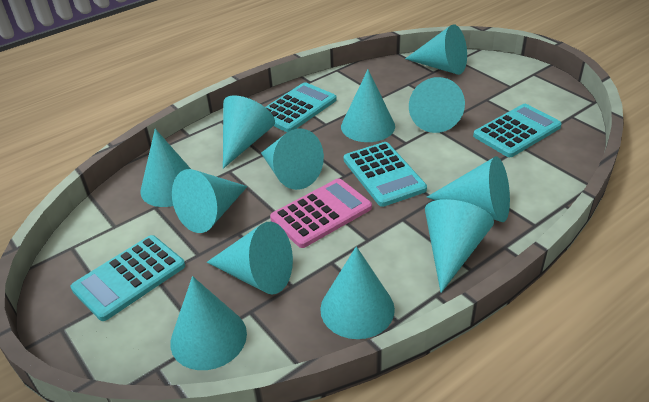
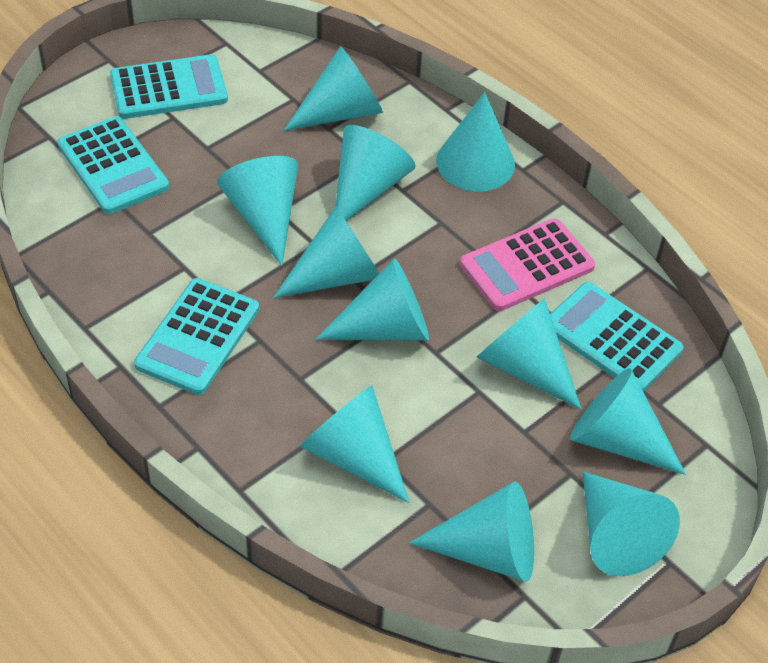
turquoise cone: [140,129,191,207] [170,276,247,370] [172,169,248,233] [207,222,293,295] [223,95,275,169] [261,129,324,190] [320,246,395,339] [341,70,395,142] [405,24,467,75] [409,77,465,133] [425,199,494,293] [427,156,510,222] = 12 -> [217,156,298,266] [273,206,379,298] [284,46,383,131] [300,386,410,503] [315,258,429,340] [336,125,416,221] [409,482,534,582] [436,92,515,191] [477,298,581,409] [570,368,686,475] [583,472,680,576] = 11

